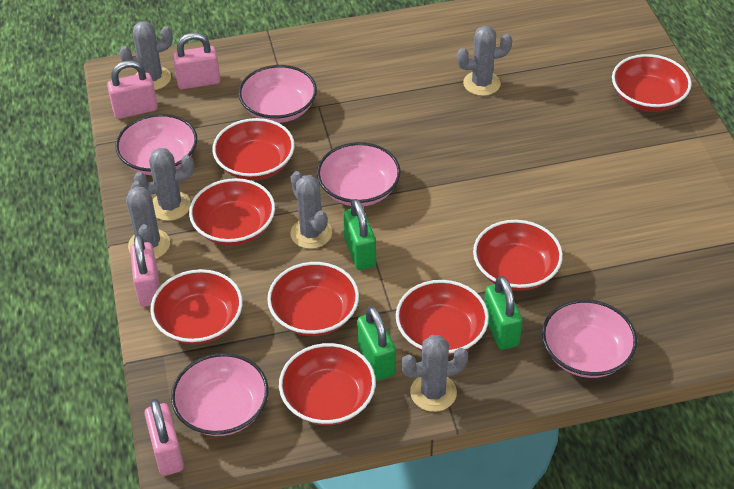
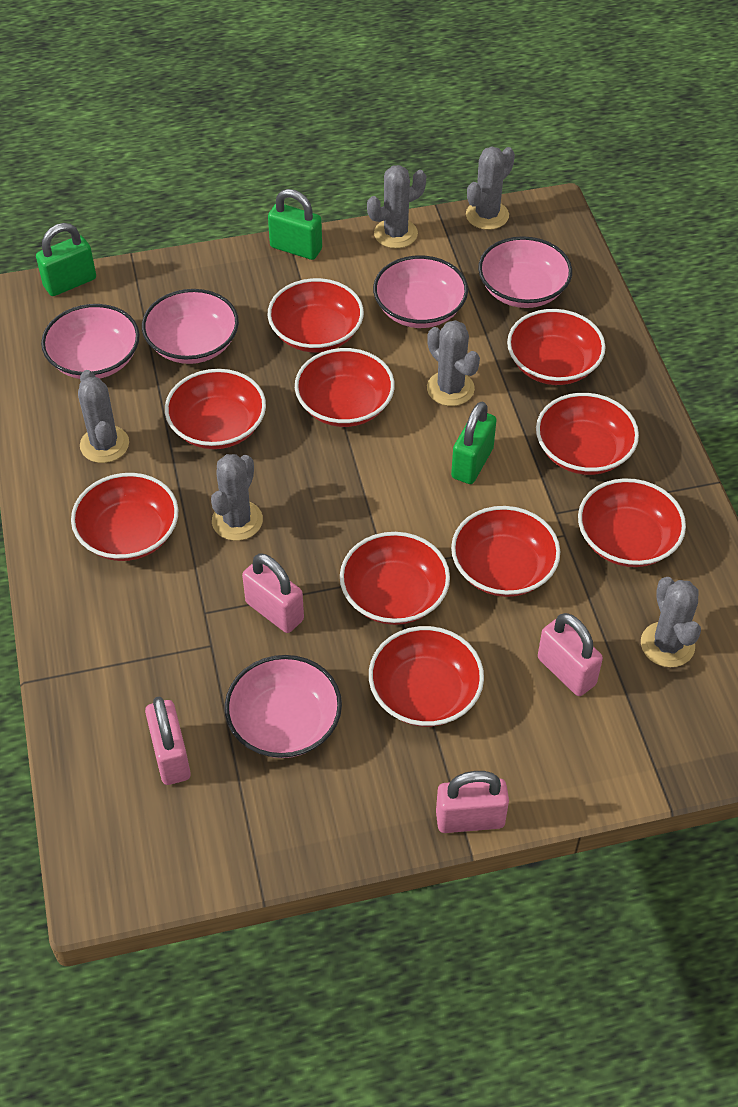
red bowl: [150,269,243,345] [189,178,275,246] [212,118,294,180] [267,262,359,336] [279,343,376,425] [396,280,489,356] [473,220,563,291] [612,54,691,112] = 8 -> [71,473,178,561] [165,369,266,449] [268,278,364,353] [295,348,395,427] [340,532,450,625] [369,626,484,727] [451,506,560,597] [507,309,606,385] [536,393,639,475] [578,478,686,567] = 10

